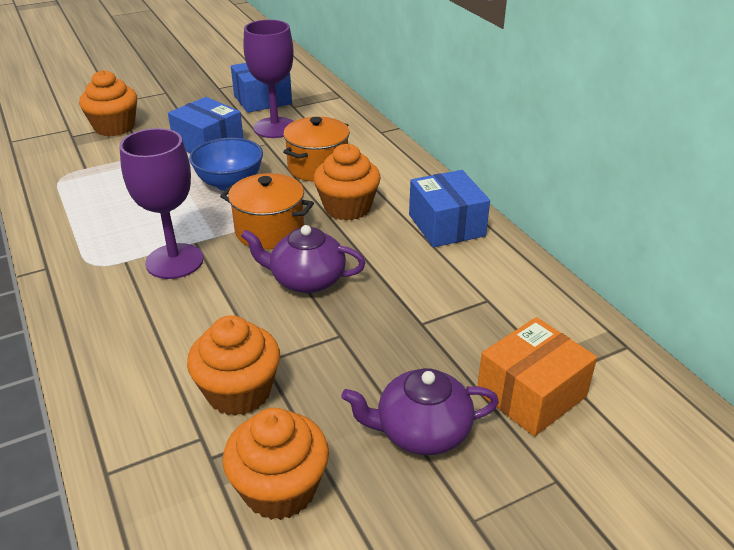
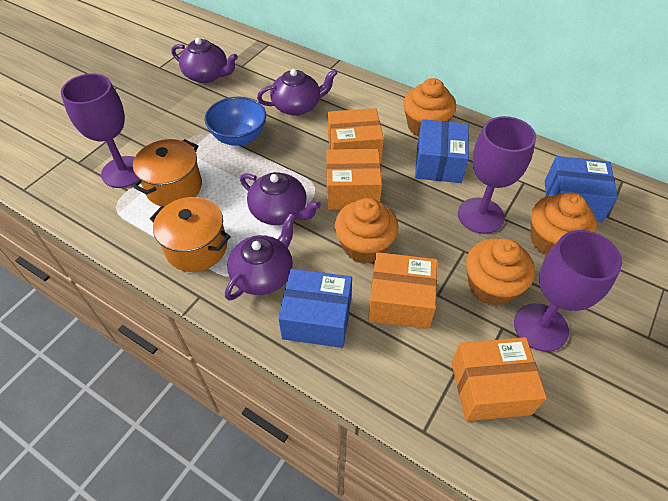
orange box: [477,317,597,436] = 1 -> [326,149,382,209] [328,108,384,164] [368,252,437,329] [452,337,547,421] = 4
purple goblet: [119,128,203,279] [243,20,294,138] = 2 -> [61,73,139,188] [458,116,536,234] [514,230,622,352] = 3
purple teapot: [241,225,365,293] [341,368,499,455] = 2 -> [171,38,238,83] [225,214,295,300] [240,172,321,225] [257,69,337,116] = 4

